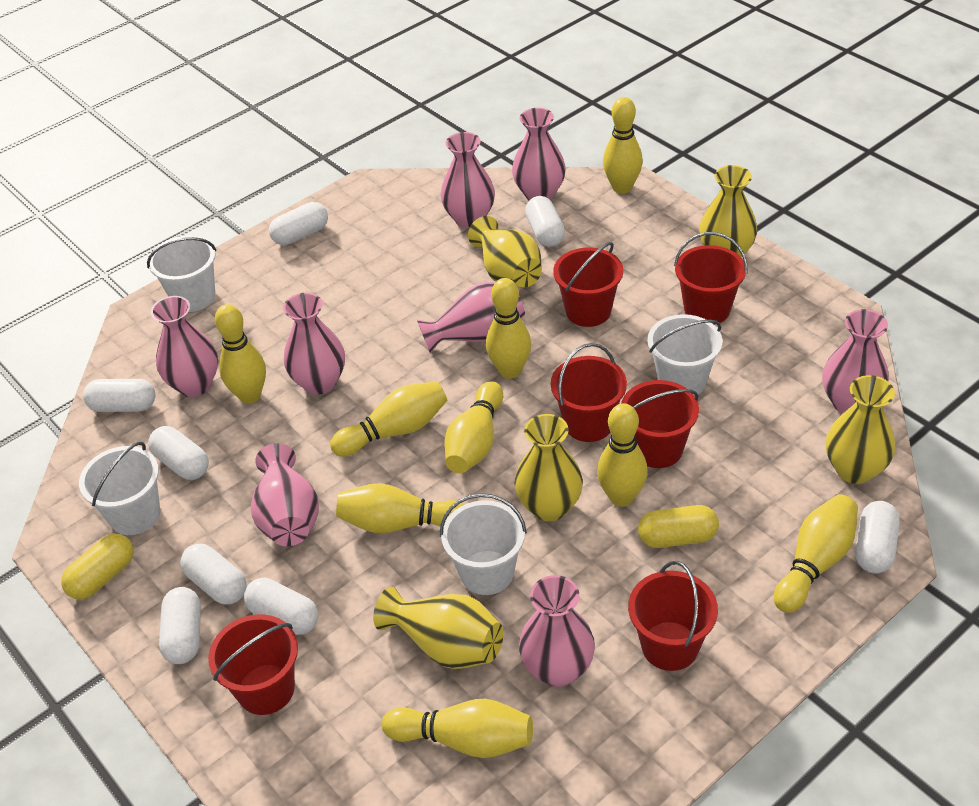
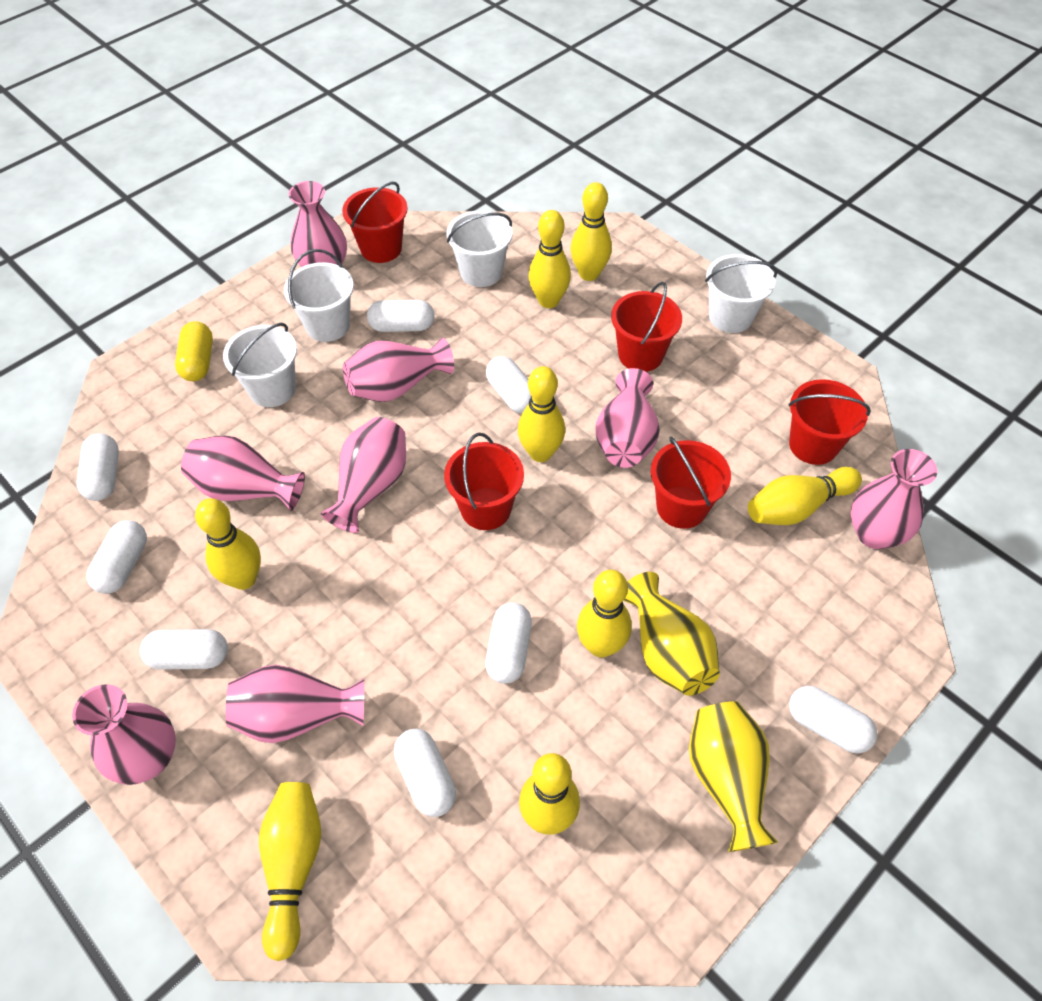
red bucket: [208,614,298,715] [551,343,627,442] [553,242,623,327] [621,380,699,468] [628,561,718,671] [674,232,747,325] = 6 -> [342,182,407,263] [444,433,524,530] [611,282,682,372] [651,436,731,529] [789,379,871,465] = 5
yellow bowling pin: [215,304,266,404] [330,381,447,457] [336,483,465,533] [382,699,533,758] [444,381,503,474] [486,278,531,379] [597,403,648,507] [603,97,643,194] [774,494,858,613] = 9 -> [195,498,261,590] [259,782,321,961] [518,366,565,462] [519,753,580,835] [529,210,571,308] [570,182,612,281] [577,570,632,658] [748,467,862,525] = 8
yellow capsule: [61,533,134,600] [638,505,719,548] = 2 -> [175,321,213,381] = 1
yellow vase: [373,587,504,669] [468,216,542,287] [514,414,583,522] [699,165,757,258] [826,375,895,484] = 5 -> [623,572,720,696] [689,701,778,852] = 2

